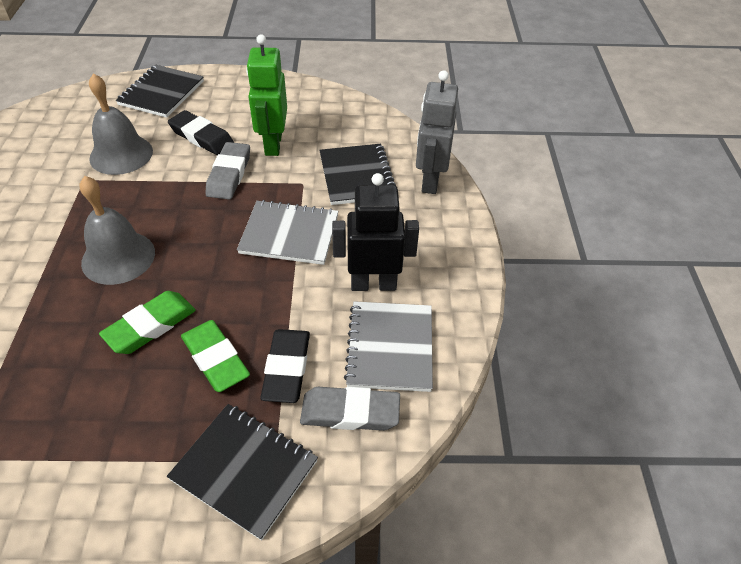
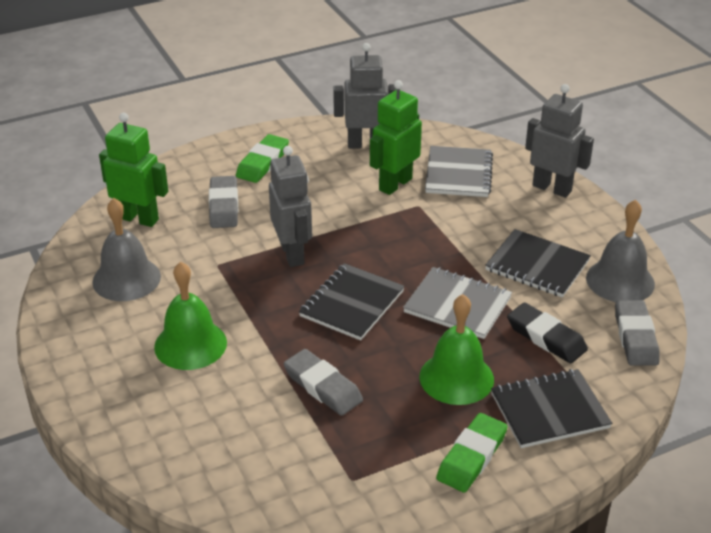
black eraser: [168,110,234,155] [260,329,310,403] = 2 -> [507,302,588,363] = 1
black robot: [332,173,419,291] = 1 -> none = 0
green bell: none = 0 -> [154,262,227,370] [419,294,494,405] = 2
green robot: [246,34,287,156] = 1 -> [99,113,168,227] [370,80,422,195] = 2
grey eraser: [205,142,250,200] [300,387,400,431] = 2 -> [209,176,238,228] [284,349,363,416] [615,300,659,366] = 3
grey robot: [416,70,458,194] = 1 -> [269,146,312,267] [333,43,397,149] [525,84,594,198] = 3

